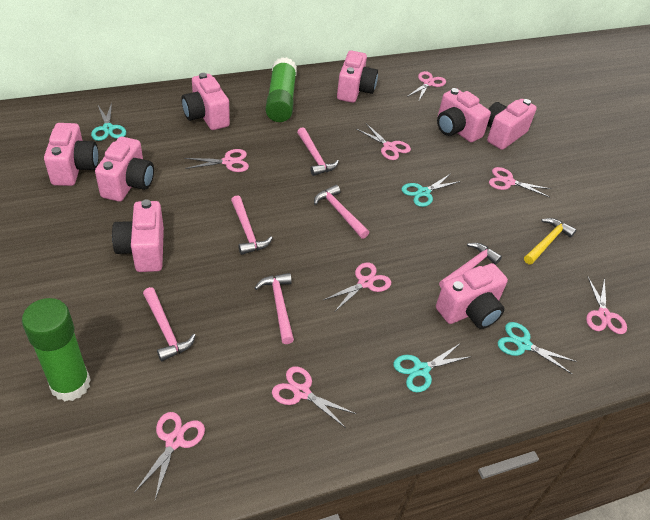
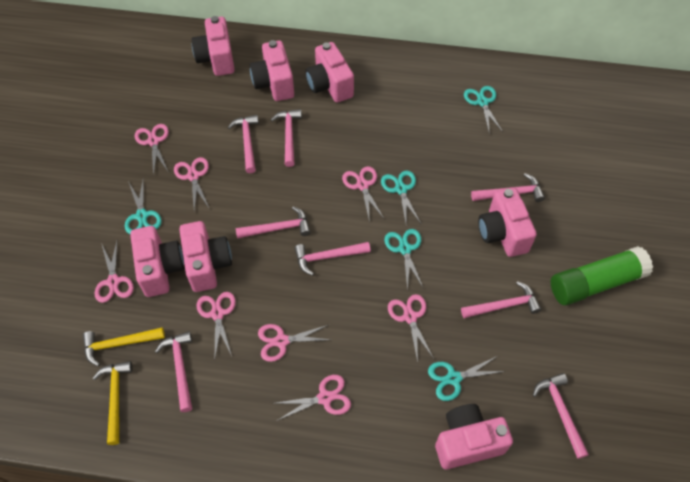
green glue stick: [22,298,91,402] [265,57,297,122] = 2 -> [551,246,653,306] = 1
pink camera: [44,123,99,186] [95,137,154,202] [112,199,164,272] [181,73,230,130] [337,51,378,103] [436,263,508,329] [437,88,491,142] [487,99,537,150] = 8 -> [130,226,185,297] [179,221,232,292] [191,16,235,76] [250,40,294,101] [305,42,354,103] [435,404,513,469] [478,188,537,257] = 7
pink hammer: [143,287,196,361] [231,195,272,255] [255,273,294,344] [297,127,339,176] [314,185,369,239] [439,243,502,288] = 6 -> [155,331,192,412] [228,115,259,173] [236,207,311,239] [271,109,302,167] [294,242,371,276] [461,281,541,318] [471,173,545,202] [533,373,589,459] = 8
turquoise scissors: [91,103,126,141] [393,344,472,393] [401,174,461,207] [498,322,577,374] = 4 -> [125,178,162,234] [381,170,421,223] [384,229,424,291] [428,356,505,401] [464,86,503,132] = 5
yellow hammer: [524,218,577,265] = 1 -> [83,327,165,366] [93,361,133,445] = 2

